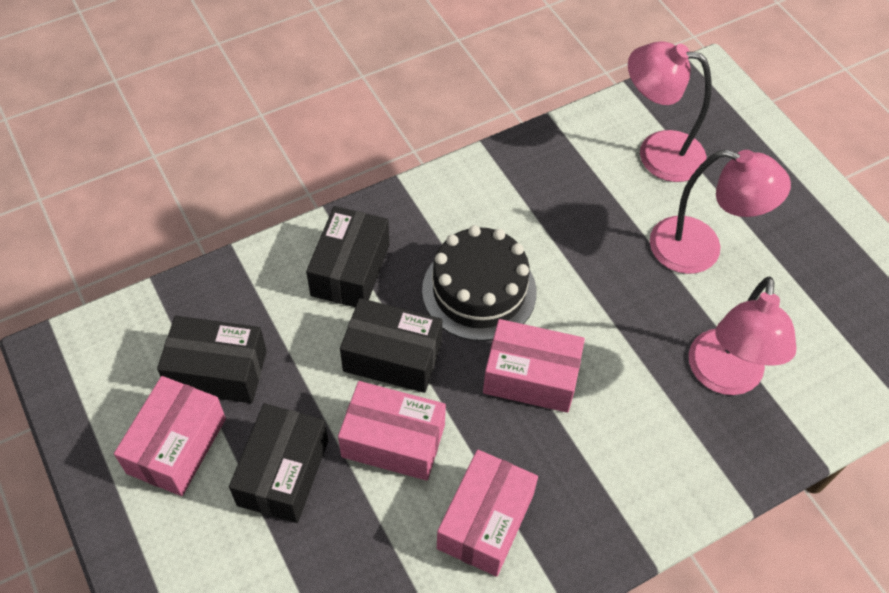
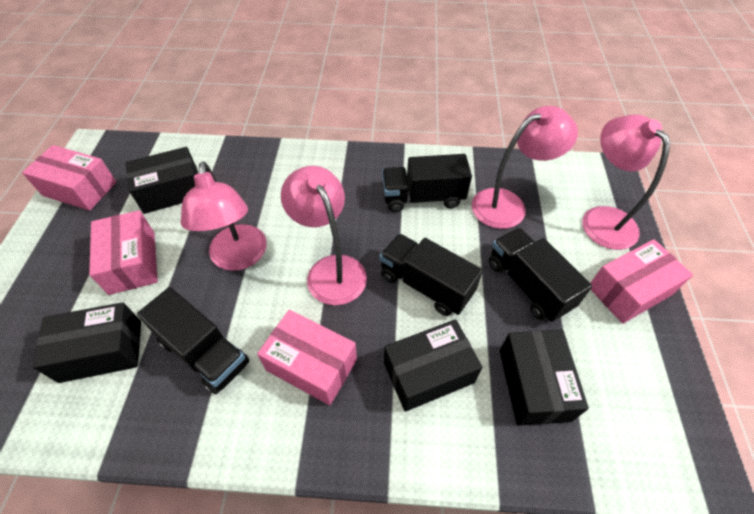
black cake: [422,225,537,341] = 1 -> none = 0
black truck: none = 0 -> [137,287,249,394] [379,234,483,316] [382,154,472,212] [489,228,592,322] = 4
pink lamp: [628,41,712,182] [650,149,791,274] [689,277,796,395] = 3 -> [181,162,267,271] [281,166,367,305] [472,106,578,229] [582,115,670,250] = 4

